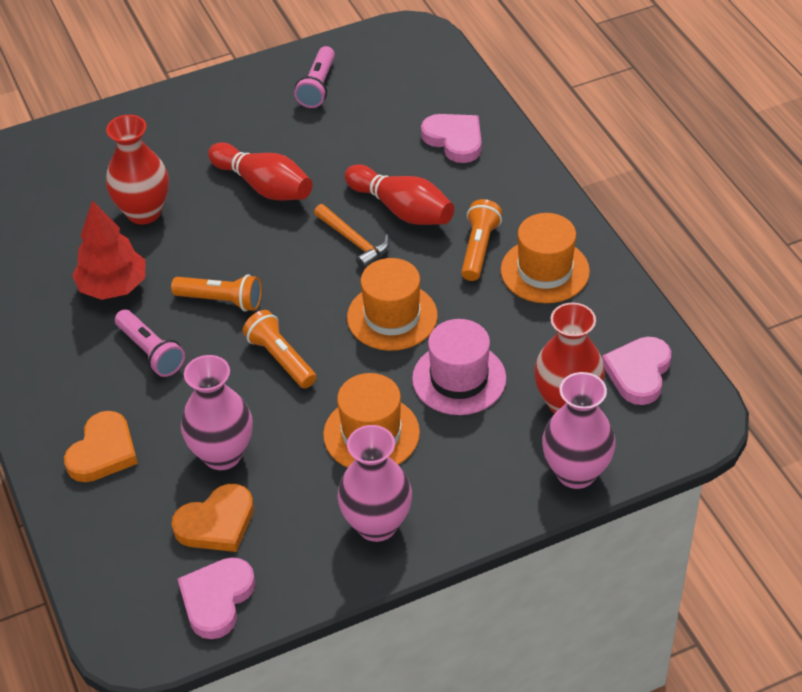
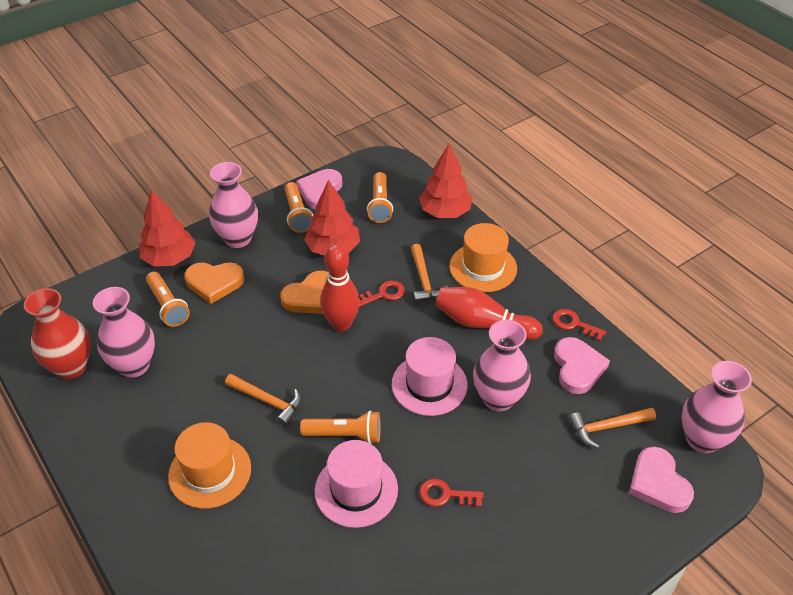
orange flashlight: [171,274,262,311] [243,310,317,388] [461,199,502,281] = 3 -> [146,272,190,327] [285,182,313,233] [300,411,381,444] [367,172,393,223] = 4
orange hammer: [314,204,390,269] = 1 -> [225,374,301,426] [411,244,448,302] [569,408,656,448] = 3
orange hat: [323,373,420,468] [347,258,438,351] [501,213,590,303] = 3 -> [168,422,251,509] [449,223,517,292] = 2
pink flashlight: [115,310,185,377] [294,46,335,108] = 2 -> none = 0
pink hat: [412,319,506,415] = 1 -> [315,440,398,528] [392,337,468,416] = 2
pink vase: [181,355,253,470] [337,425,412,542] [542,372,616,489] = 3 -> [93,287,155,378] [209,162,258,248] [473,320,531,411] [682,361,752,453] = 4
red key: none = 0 -> [359,280,405,307] [419,479,484,507] [552,309,606,341] = 3
red tree: [72,200,146,300] = 1 -> [139,189,196,267] [304,180,360,256] [419,144,472,218] = 3
red vase: [106,115,169,224] [534,303,605,414] = 2 -> [24,288,91,379] = 1

